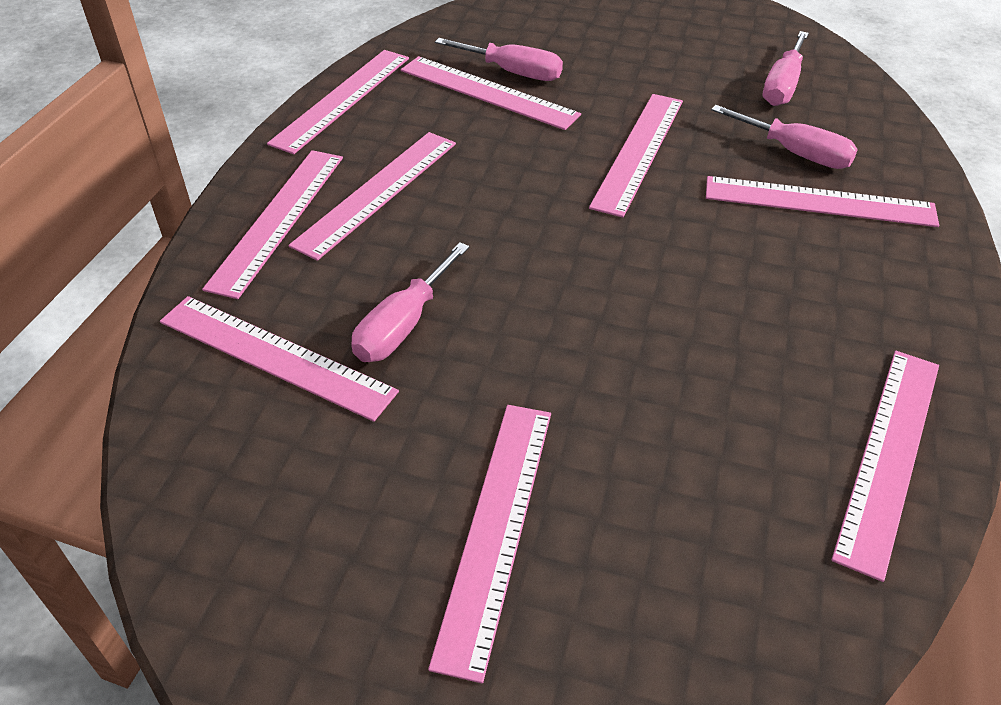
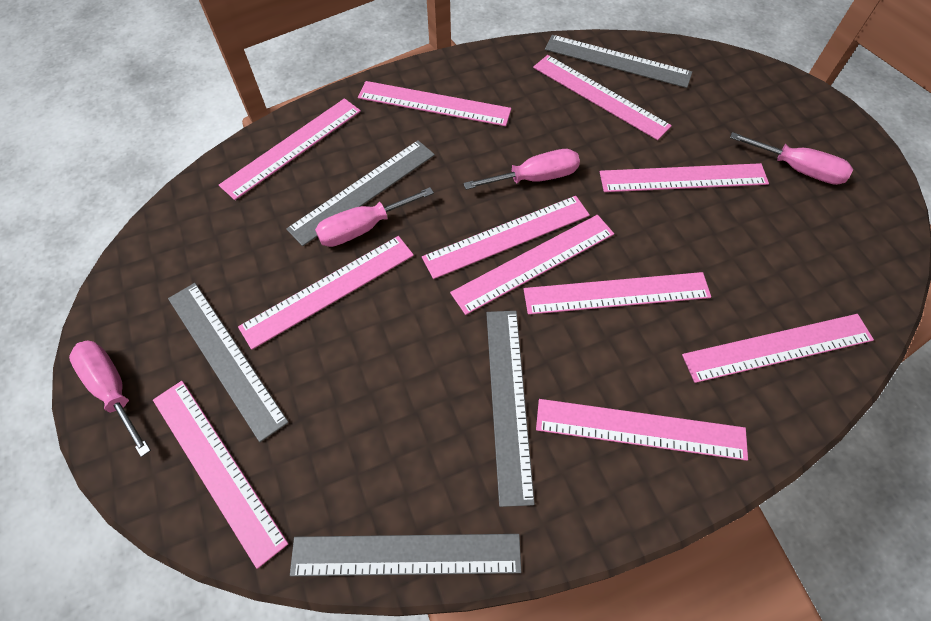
grey ruler: none = 0 -> [168,283,289,442] [286,140,435,246] [290,534,521,576] [486,311,535,507] [545,35,692,88] = 5
pink ruler: [160,296,399,422] [202,150,343,299] [267,50,409,154] [289,132,456,261] [401,56,581,130] [428,405,551,683] [589,94,683,218] [706,176,939,227] [831,351,939,582] = 9 -> [153,381,288,569] [219,98,361,200] [238,236,414,350] [358,81,511,126] [422,196,590,279] [450,215,614,315] [524,272,711,315] [533,55,672,140] [536,399,748,461] [600,163,769,192] [682,314,874,383] = 11

